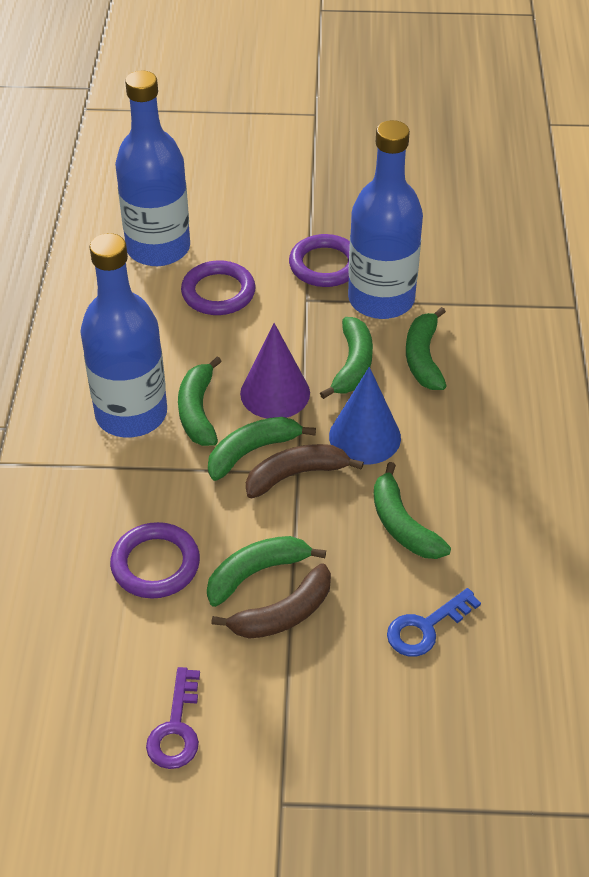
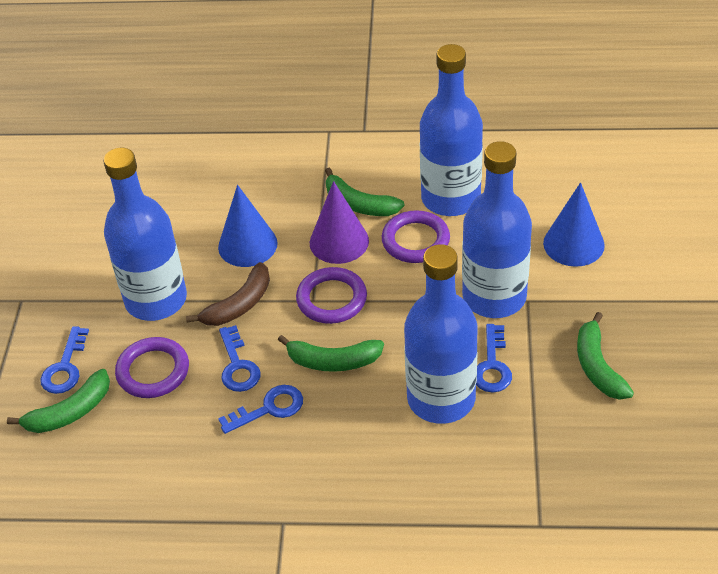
blue bottle: [80,233,167,437] [115,70,190,266] [348,120,423,319] = 3 -> [103,148,187,321] [404,244,478,424] [420,44,483,216] [462,141,532,318] = 4
blue cone: [329,367,401,465] = 1 -> [218,185,278,267] [543,183,605,267] = 2
blue key: [387,588,481,657] = 1 -> [40,326,89,394] [218,385,303,434] [219,325,261,392] [476,324,512,393] = 4
brown banana: [211,564,331,639] [246,444,364,498] = 2 -> [186,262,270,326] = 1
green banana: [178,357,222,446] [207,536,326,607] [208,417,316,481] [320,317,373,399] [374,462,451,559] [406,307,447,390] = 6 -> [7,369,110,433] [278,335,384,372] [325,167,404,216] [577,312,634,400] = 4
purple key: [146,667,200,769] = 1 -> none = 0

